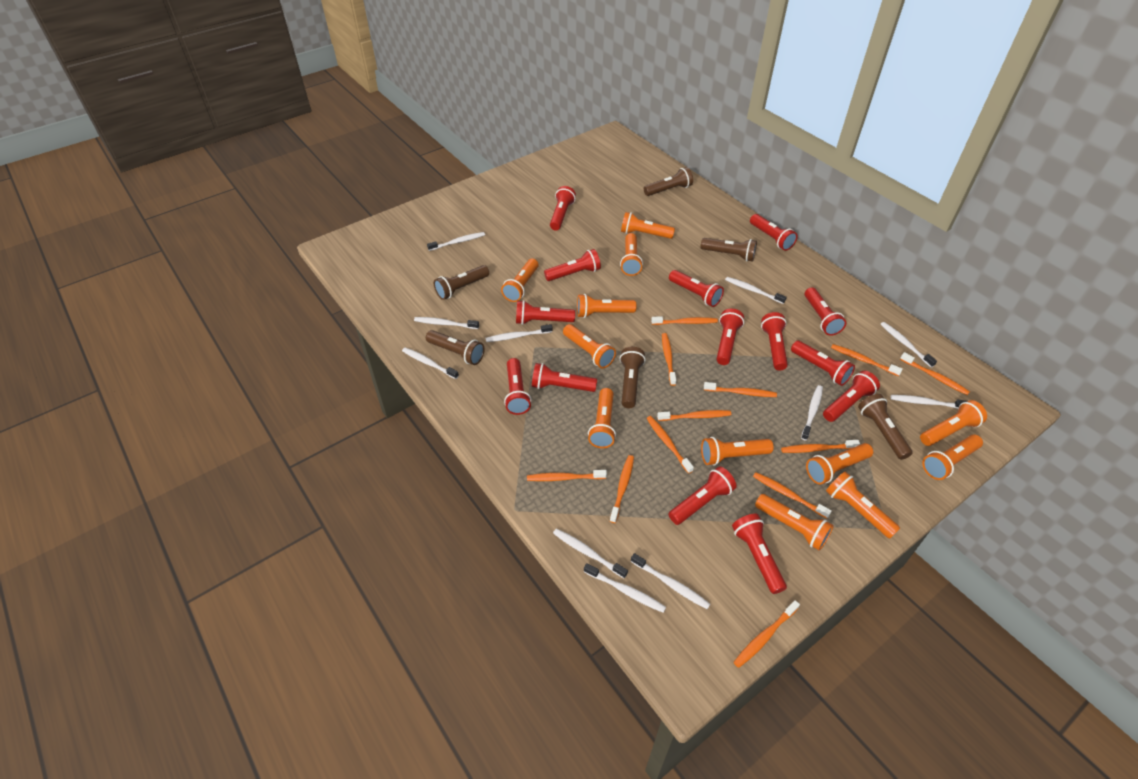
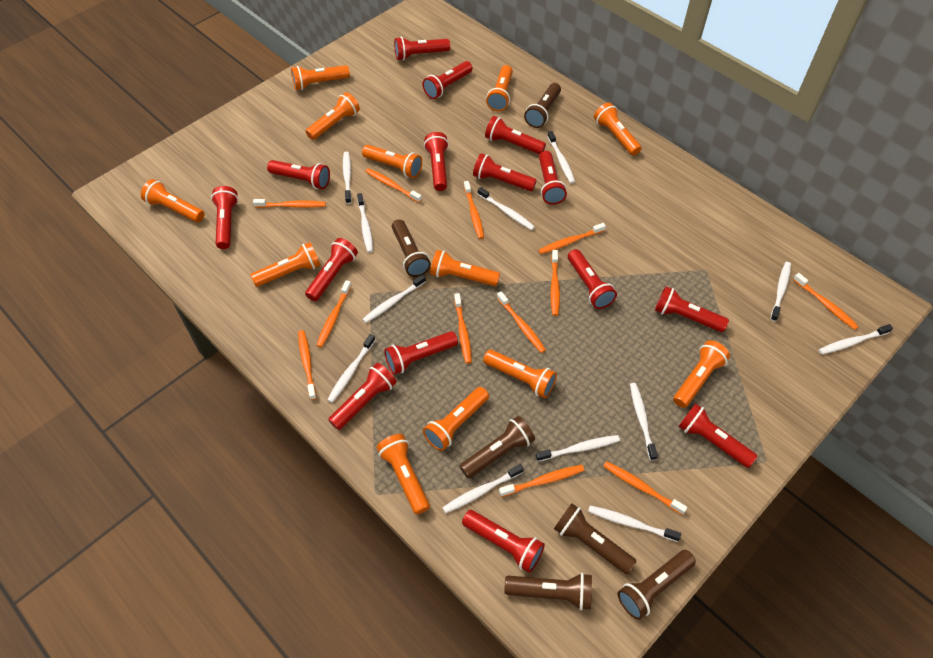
red flashlight: [504,358,531,415] [516,300,575,325] [532,363,597,392] [544,249,601,281] [550,186,576,230] [669,270,724,307] [669,466,737,525] [716,309,744,365] [732,514,787,594] [750,214,798,251] [761,312,788,371] [791,341,855,386] [805,287,846,336] [823,371,880,422] = 14 -> [211,186,239,249] [267,160,330,189] [305,238,358,301] [328,363,397,430] [384,331,458,375] [394,37,450,61] [422,61,473,99] [424,132,449,191] [462,510,545,573] [473,153,537,191] [485,116,546,155] [539,151,567,205] [568,249,617,309] [655,286,729,332] [678,403,757,468] = 15
white toothbrush: [402,348,459,379] [414,317,479,329] [427,232,485,251] [486,324,553,342] [553,528,628,578] [584,563,666,613] [631,553,710,609] [725,277,787,304] [801,385,823,440] [880,322,937,367] [891,395,967,409] = 11 -> [327,334,375,403] [343,152,352,204] [357,193,373,253] [362,274,426,323] [442,464,524,514] [478,187,535,230] [536,435,620,462] [547,131,575,184] [588,506,681,542] [630,383,658,461] [770,262,791,322] [818,324,893,355] = 12

